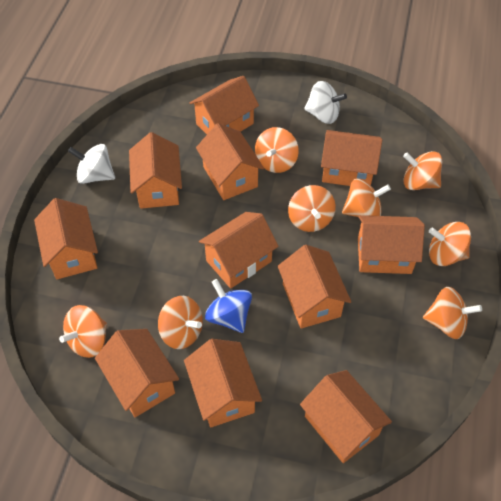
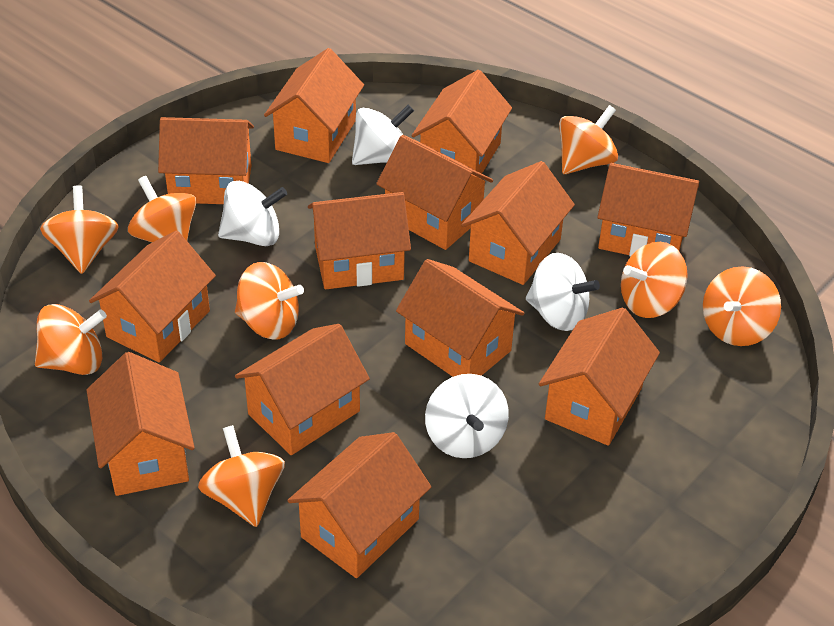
blue spinning top: [205,279,252,333] = 1 -> none = 0
orange house: [34,198,98,279] [95,329,179,417] [129,132,182,209] [184,339,262,428] [189,76,259,134] [196,123,264,200] [199,212,279,289] [278,245,351,329] [300,370,392,463] [321,130,382,186] [358,215,425,274] = 11 -> [87,352,195,496] [89,231,216,362] [158,117,254,204] [235,324,370,455] [264,48,364,163] [287,432,431,578] [308,192,411,289] [376,135,493,250] [396,259,524,377] [411,70,512,178] [461,161,575,285] [539,308,660,446] [597,163,699,257] = 13
white spinning top: [68,144,115,184] [304,81,347,124] = 2 -> [218,181,287,246] [352,105,414,165] [425,374,509,458] [526,253,600,331] = 4

